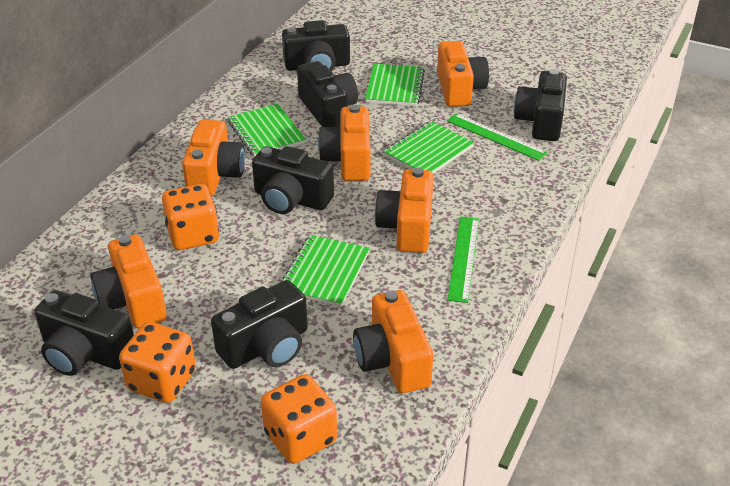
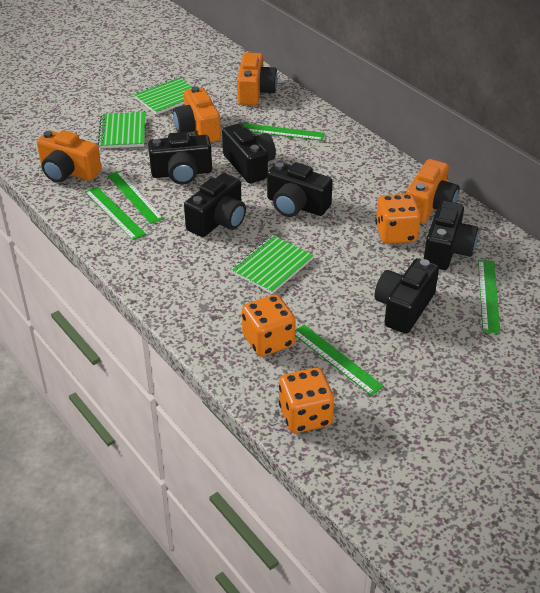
green notebook: [228,104,306,157] [282,235,370,307] [365,64,425,106] [384,121,474,174] = 4 -> [98,112,145,148] [134,77,192,115] [231,235,314,294] = 3
green ruler: [447,113,548,161] [447,217,479,303] = 2 -> [85,187,146,240] [108,171,164,224] [241,123,325,141] [295,325,384,396] [478,260,500,334] = 5
orange camera: [90,234,167,328] [182,120,245,196] [318,104,370,181] [353,290,433,393] [375,168,434,253] [437,41,489,107] = 6 -> [37,130,101,183] [173,86,221,143] [237,52,278,105] [406,159,459,223] = 4

